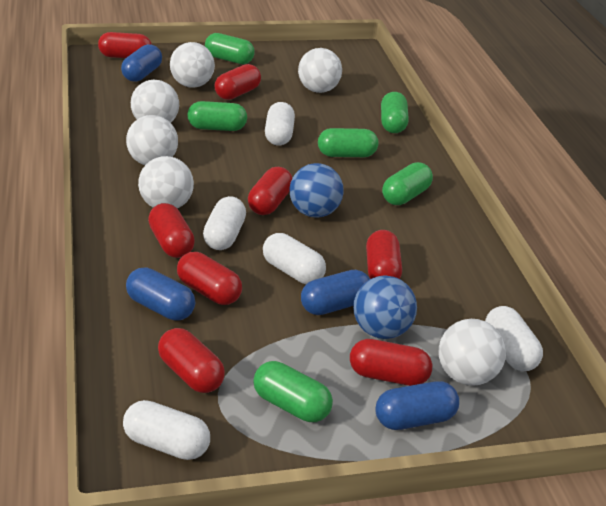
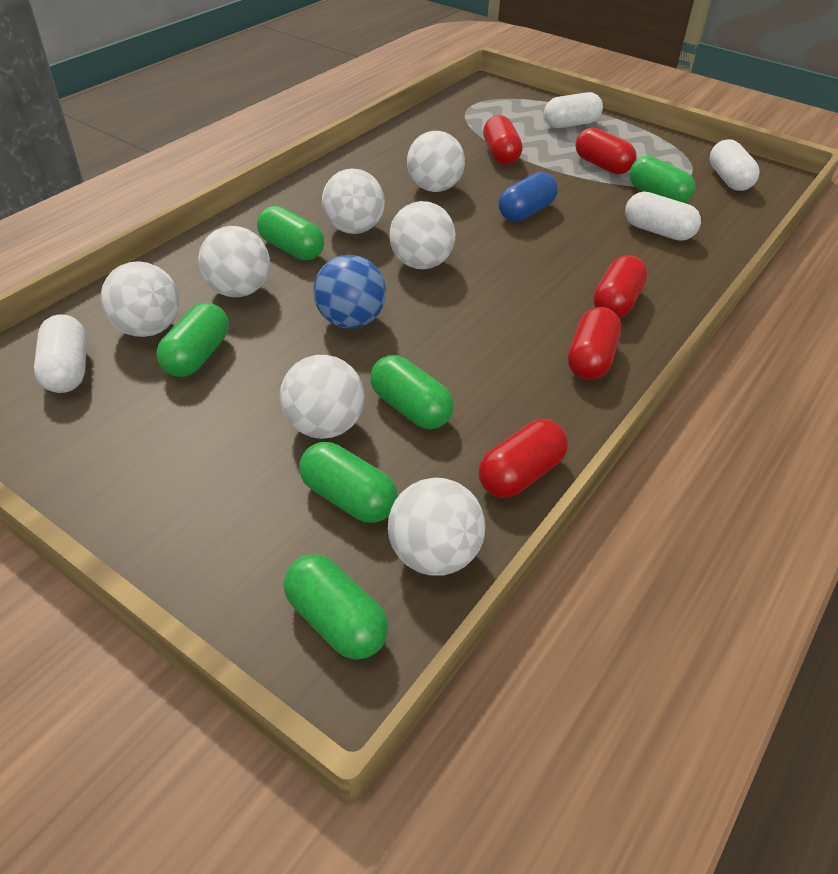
blue ball: [289,163,344,218] [353,275,417,339] = 2 -> [313,255,386,329] = 1
blue capsule: [121,44,162,82] [126,267,195,321] [301,270,370,315] [375,381,459,430] = 4 -> [498,172,558,222] = 1
red capsule: [98,32,152,58] [148,203,195,258] [158,328,225,393] [177,252,242,305] [215,64,261,100] [248,167,292,215] [350,339,432,386] [366,230,402,279] = 8 -> [479,419,568,498] [483,115,522,165] [568,307,621,380] [575,127,637,174] [593,255,647,318] = 5
white ball: [126,115,178,165] [131,80,179,123] [138,156,194,209] [170,42,215,88] [298,48,342,93] [439,319,506,386] = 6 -> [101,261,179,337] [198,226,270,297] [280,355,364,439] [322,168,385,234] [388,478,485,576] [389,201,455,269] [407,131,465,192] = 7
white capsule: [123,400,210,460] [203,196,246,250] [263,233,326,284] [265,102,295,146] [485,306,543,371] = 5 -> [34,314,87,393] [544,92,603,128] [625,192,701,241] [710,139,760,191] = 4

